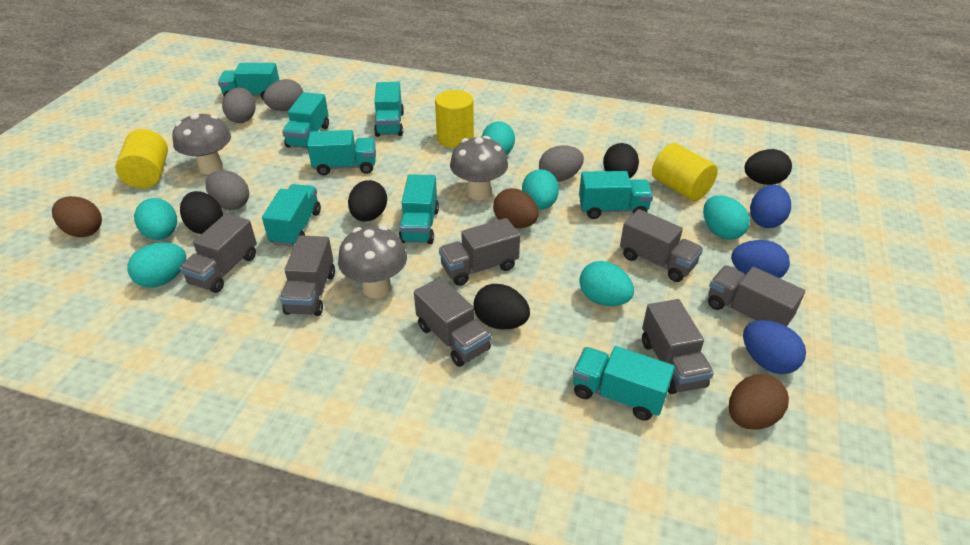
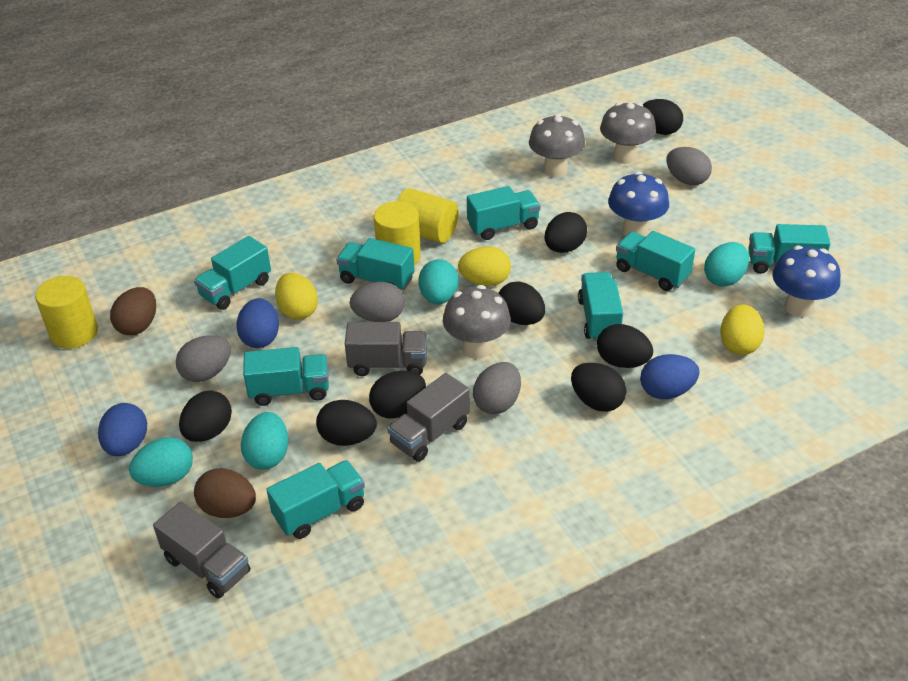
black egg: [180,191,223,234] [348,180,387,221] [473,284,530,329] [603,143,639,178] [744,149,792,185] = 5 -> [179,390,232,442] [316,400,377,446] [369,371,426,419] [498,281,545,325] [544,212,587,253] [571,363,626,412] [597,324,653,368] [643,99,683,135] = 8
blue mushroom: none = 0 -> [608,172,669,237] [772,246,840,317] = 2
brown egg: [52,196,102,237] [493,188,539,228] [729,374,789,430] = 3 -> [110,287,156,335] [194,468,256,518] = 2
grey truck: [179,213,257,293] [280,235,335,316] [414,277,491,367] [439,218,520,286] [620,209,703,282] [642,299,714,394] [708,265,805,326] = 7 -> [153,501,250,599] [345,322,427,376] [387,373,470,462] = 3
turquoise egg: [127,243,186,287] [134,198,177,240] [482,121,515,155] [522,169,559,210] [579,261,634,306] [703,195,750,240] = 6 -> [129,437,193,487] [241,412,288,470] [418,259,458,304] [704,242,749,287] = 4
yellow egg: none = 0 -> [275,273,318,320] [458,247,511,286] [720,304,764,355] = 3

